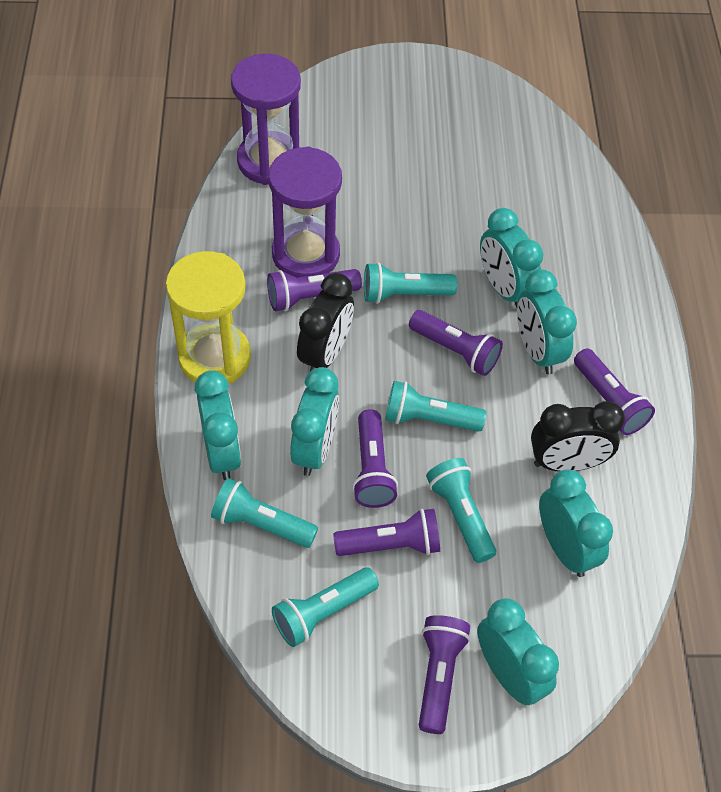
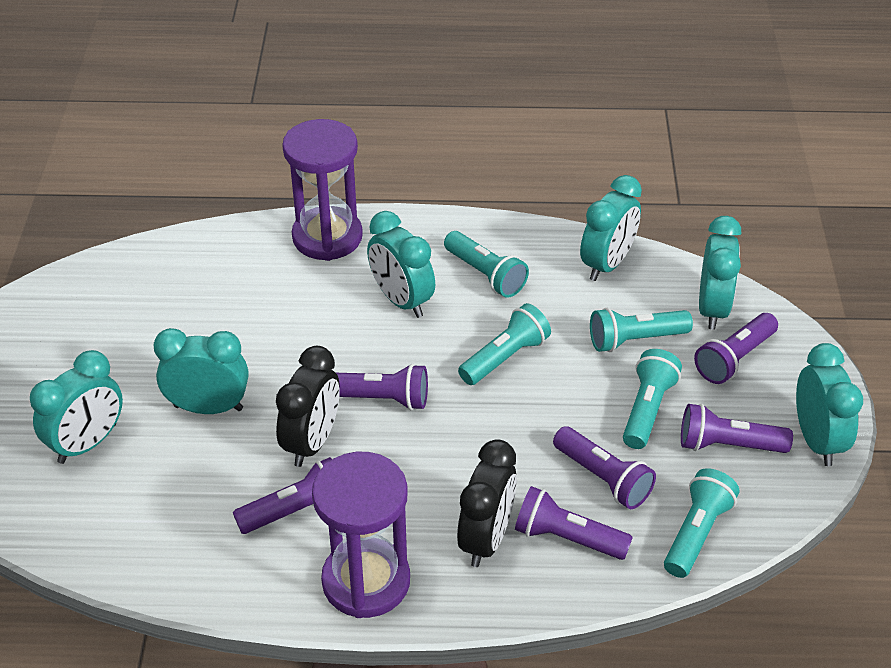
yellow hourglass: [166,251,251,384] = 1 -> none = 0

